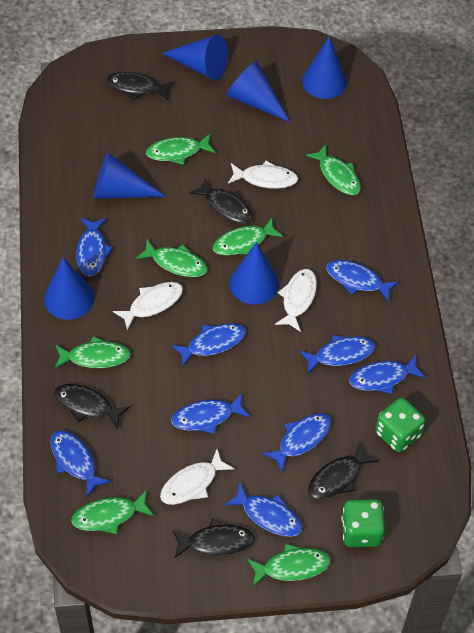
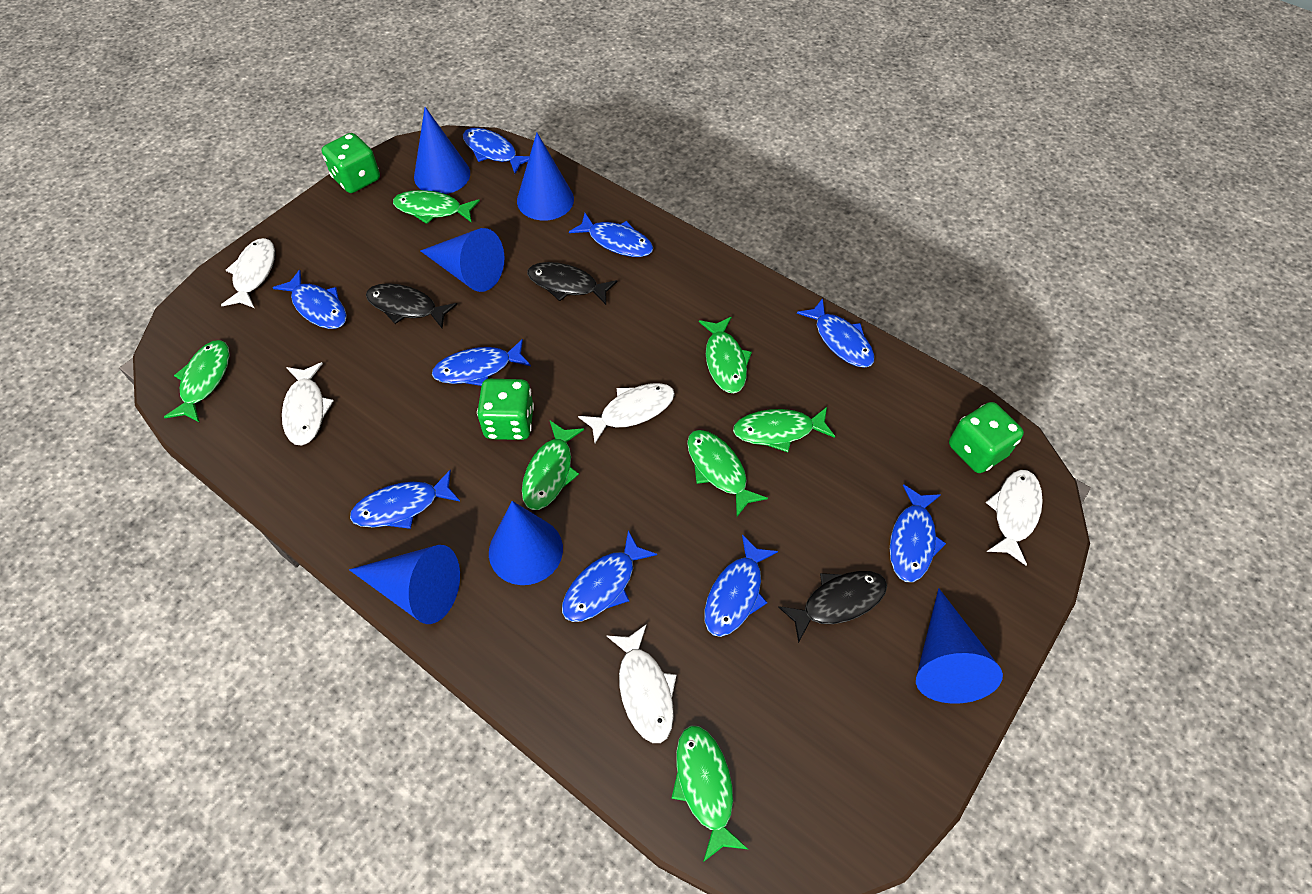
black fish: [54,384,130,429] [106,72,174,100] [173,519,255,558] [189,178,253,224] [308,443,378,500] = 5 -> [366,283,457,328] [527,262,618,305] [778,571,887,643] = 3
green dice: [341,499,385,547] [375,398,425,452] = 2 -> [322,133,380,193] [477,379,534,440] [949,402,1024,473] = 3
white fish: [113,282,183,331] [160,449,234,505] [228,161,298,189] [275,269,317,332] = 4 -> [221,238,275,308] [282,362,334,445] [578,383,675,443] [607,624,676,743] [986,470,1043,566] = 5

